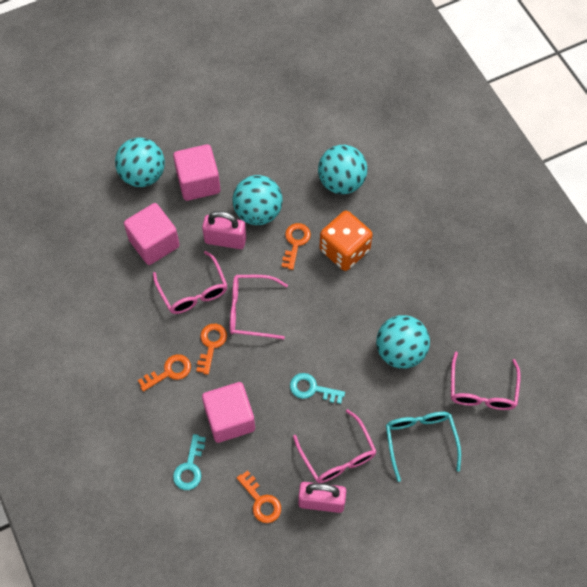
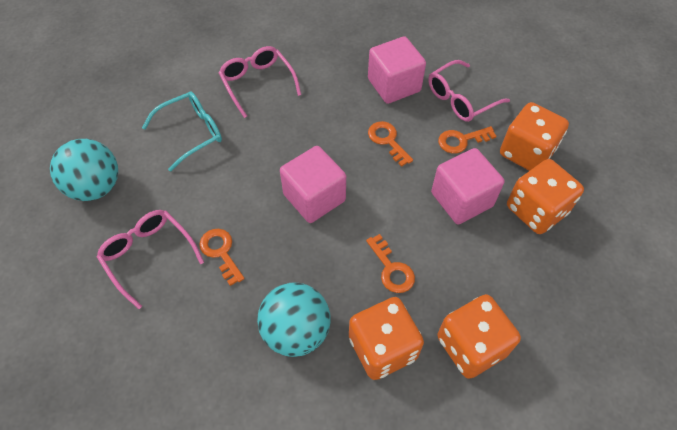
orange dice: [320,211,373,271] = 1 -> [349,297,424,380] [437,294,521,379] [500,102,569,171] [507,159,584,234] = 4
pink glasses: [153,251,228,314] [230,275,288,339] [293,409,377,483] [451,352,521,410] = 4 -> [97,210,204,309] [219,46,301,118] [428,60,510,122] = 3
pink padlock: [202,211,246,249] [298,482,346,513] = 2 -> none = 0
turquoise ball: [115,138,165,187] [232,175,283,225] [318,145,368,194] [376,315,430,369] = 4 -> [50,139,118,201] [257,283,331,357] = 2
turquoise key: [173,434,206,490] [290,373,345,404] = 2 -> none = 0

